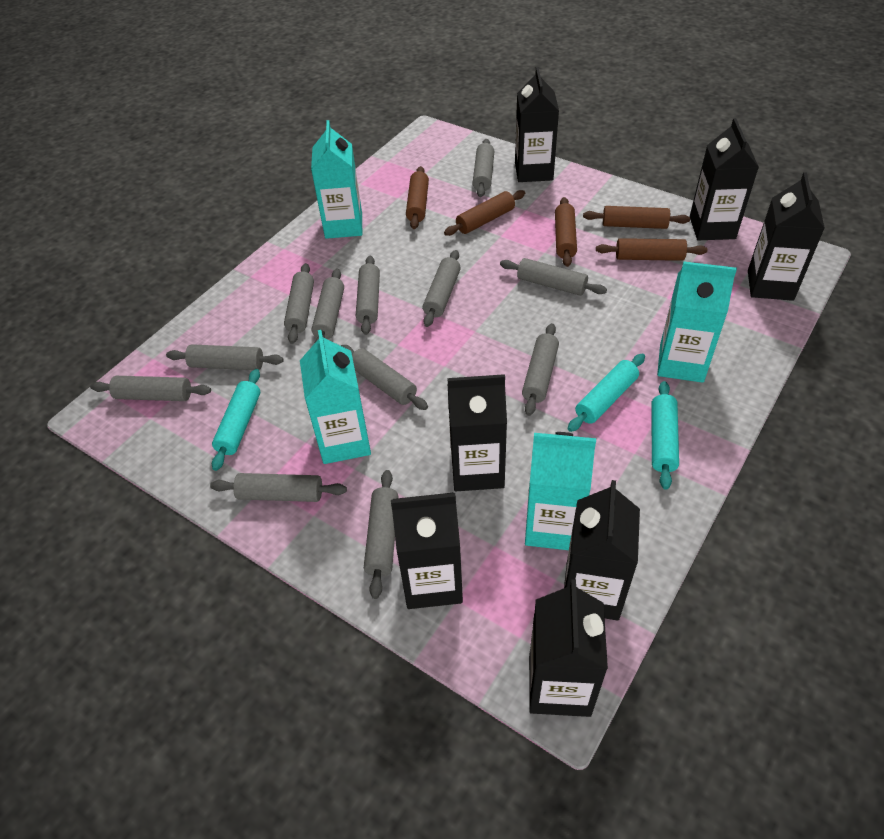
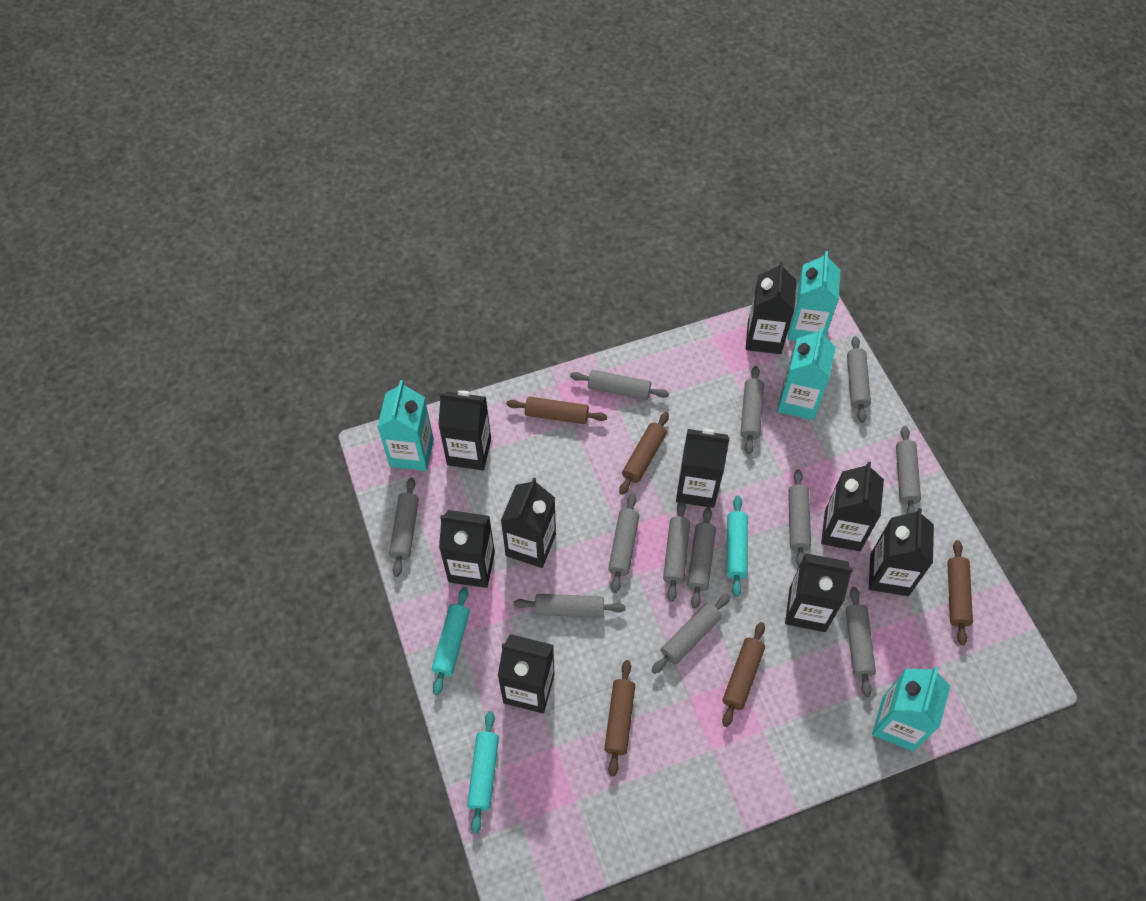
black carton: [391,493,463,609] [447,374,507,491] [515,67,559,182] [529,580,608,717] [564,480,640,621] [690,118,759,240] [748,172,825,301] = 7 -> [438,390,491,470] [439,510,495,588] [498,634,555,713] [501,478,556,568] [676,428,730,508] [746,261,796,354] [785,553,853,632] [821,462,884,551] [869,508,934,596] = 9

